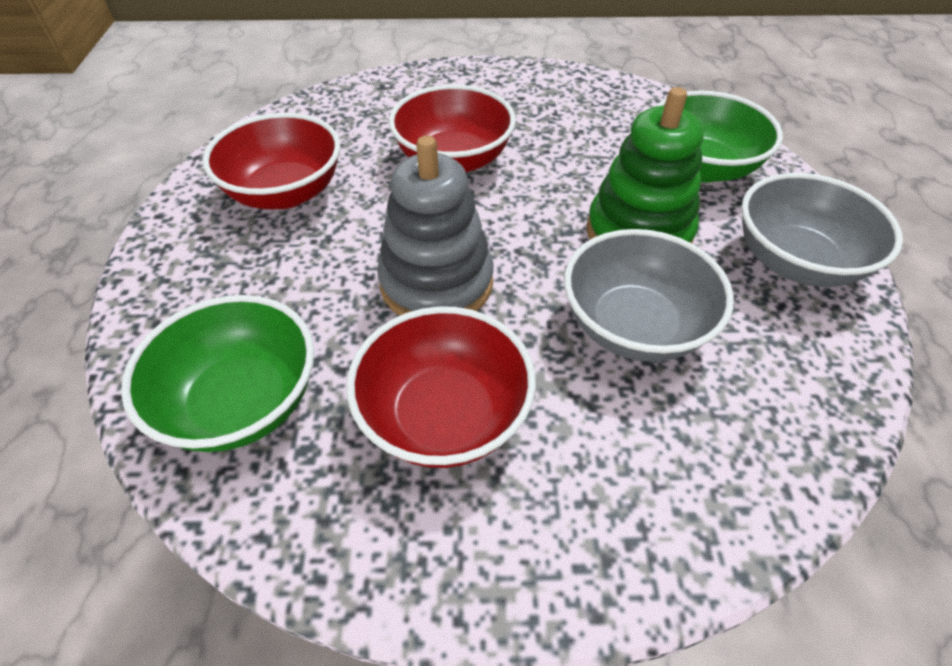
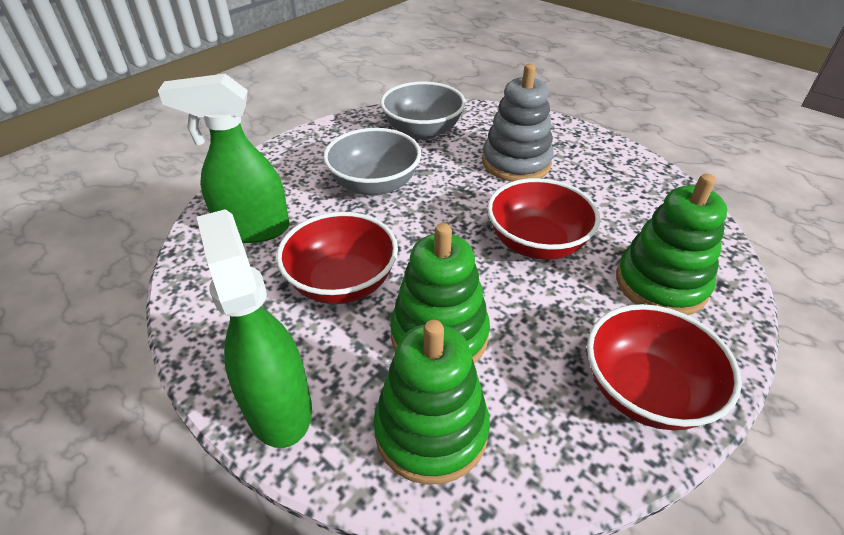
green bowl: [121,295,315,452] [655,91,783,183] = 2 -> none = 0
green spray bottle: none = 0 -> [158,74,289,243] [197,209,312,448] = 2
green stacking toy: [587,87,704,244] = 1 -> [373,320,490,484] [390,223,490,363] [616,174,727,315] = 3

